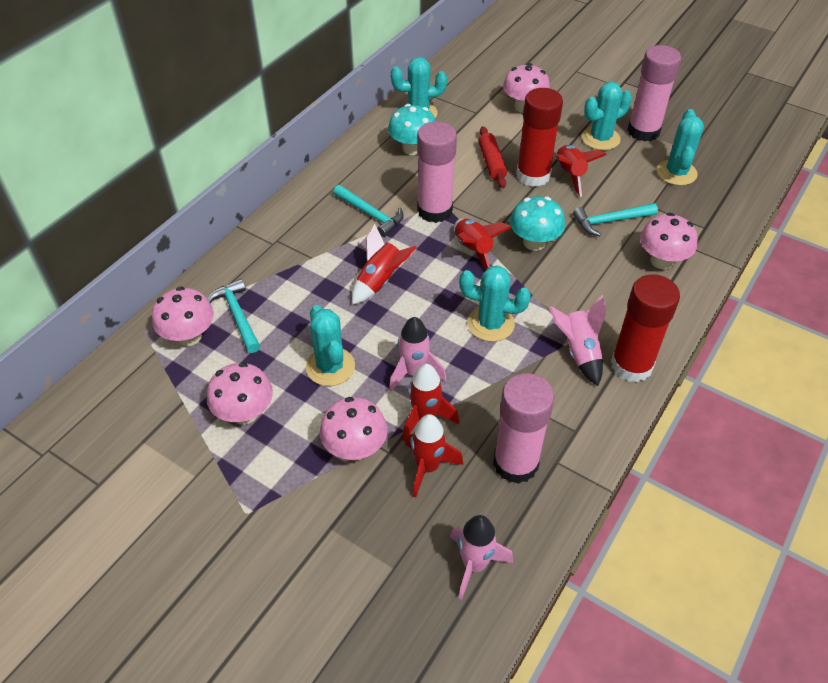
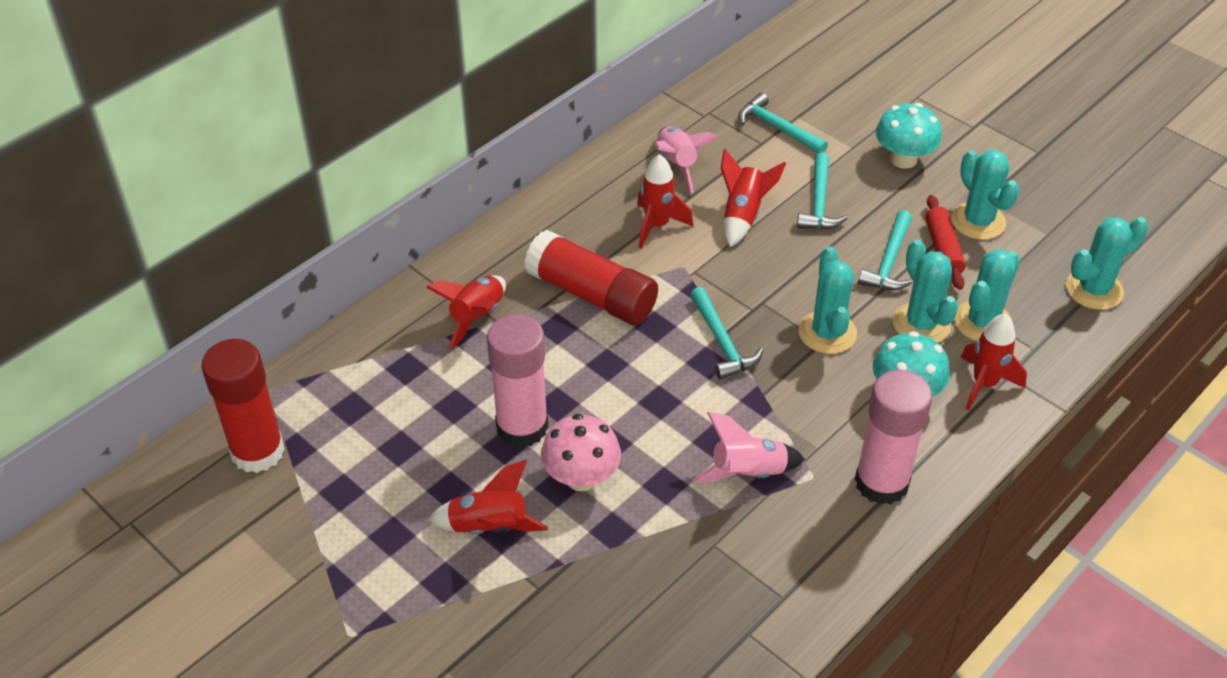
pink glue stick: [417,122,457,223] [493,373,555,484] [627,45,681,142] = 3 -> [487,314,548,448] [855,370,932,505] = 2
pink mushroom: [152,287,214,346] [207,362,273,425] [320,397,387,460] [503,63,550,113] [640,213,698,269] = 5 -> [541,414,621,491] = 1
pink rocket: [389,317,446,391] [450,515,513,600] [549,295,606,386] = 3 -> [655,126,718,193] [693,412,805,483] = 2
turquoise hammer: [208,279,260,353] [333,185,404,237] [573,203,658,236] = 3 -> [690,287,763,379] [738,93,828,153] [797,152,848,229] [858,210,913,291] = 4

